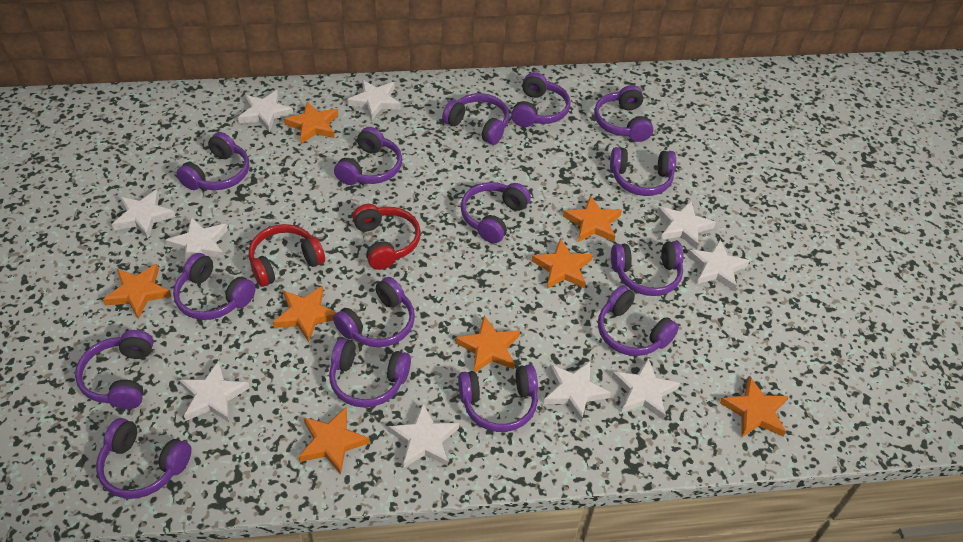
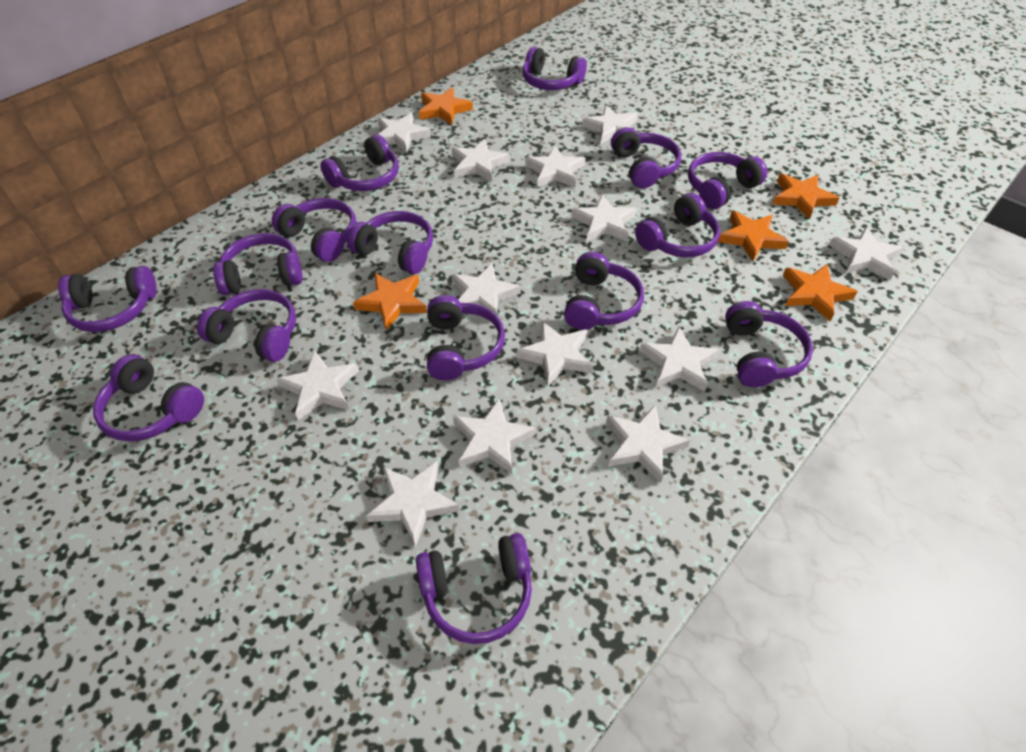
orange star: [103,264,171,319] [273,286,337,342] [284,101,338,144] [298,407,370,475] [455,316,520,373] [532,238,593,289] [563,195,622,242] [720,377,789,438] = 8 -> [353,273,427,331] [419,87,473,125] [718,211,789,262] [773,174,839,220] [783,264,858,321] = 5
red headphones: [249,224,325,287] [352,204,421,270] = 2 -> none = 0
white star: [112,189,176,239] [165,217,228,263] [179,360,250,422] [238,90,294,132] [347,80,401,121] [389,403,459,468] [543,361,611,422] [612,358,680,420] [657,201,716,249] [687,239,750,291] = 10 -> [276,350,359,420] [366,461,459,547] [378,113,431,153] [451,139,510,182] [452,263,521,315] [453,398,536,474] [517,321,593,387] [525,146,586,187] [571,194,637,242] [582,105,638,145] [606,404,690,483] [640,327,719,391] [829,227,904,280] = 13

